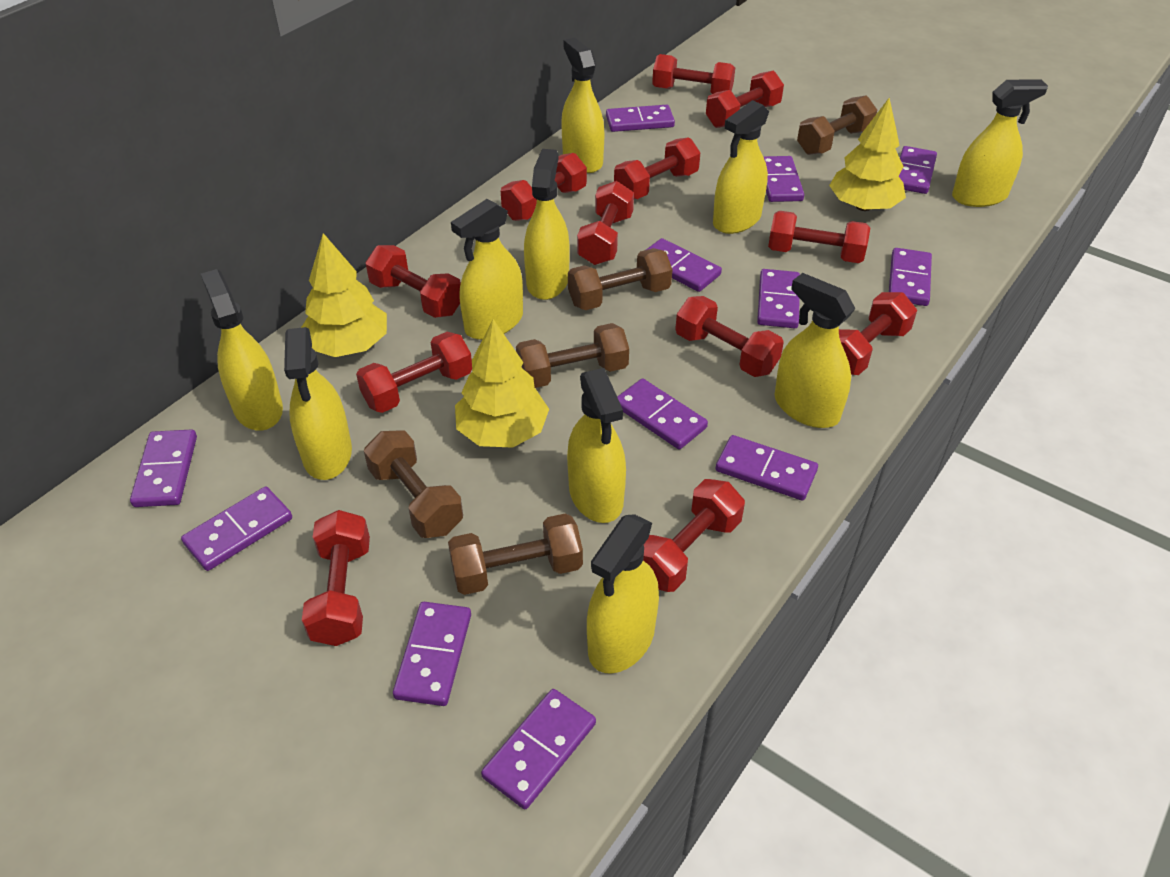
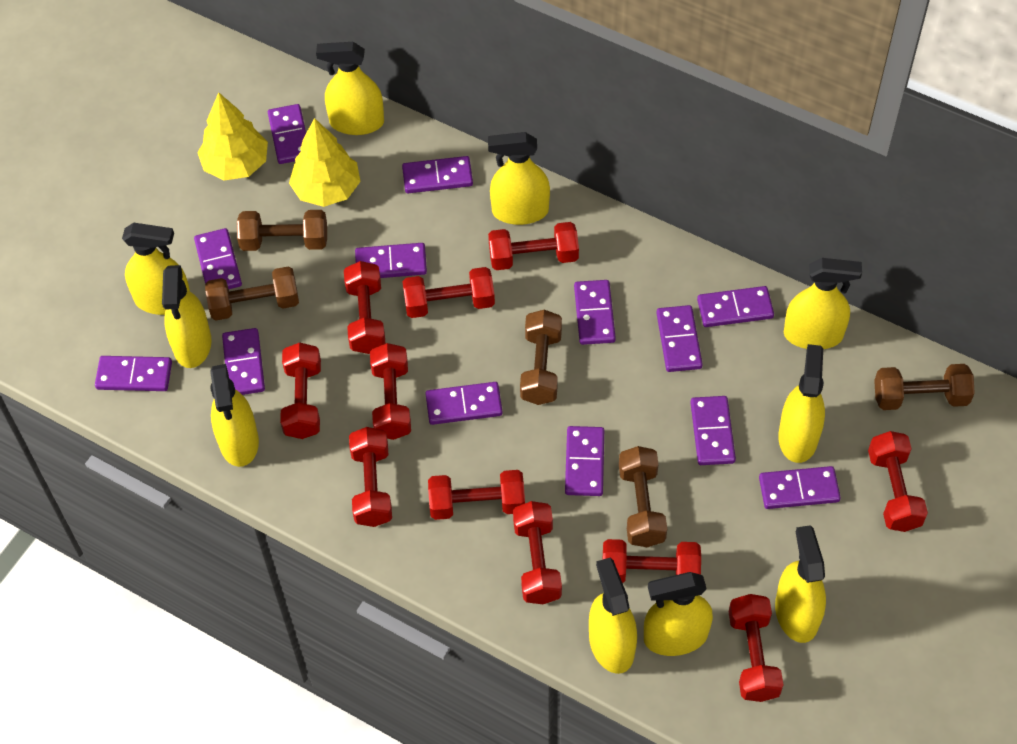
purple domino: [130,429,197,507] [181,486,292,571] [393,602,471,706] [481,689,596,809] [606,105,675,132] [617,378,708,449] [646,238,722,292] [716,435,818,501] [757,269,800,328] [763,156,804,202] [889,248,932,306] [899,146,937,194] = 12 -> [95,356,172,391] [194,228,242,289] [222,328,265,395] [268,104,306,164] [355,243,427,278] [402,156,473,193] [425,382,503,425] [565,426,604,496] [574,280,616,345] [656,305,702,372] [690,396,736,465] [697,286,774,327] [759,466,841,509] = 13
red dumbbell: [302,510,370,646] [356,332,472,413] [365,245,461,318] [501,153,587,221] [577,181,634,265] [614,137,700,199] [643,479,745,592] [652,54,735,94] [675,296,784,377] [706,71,784,128] [768,211,870,263] [839,292,917,375] = 12 -> [280,343,321,439] [344,261,386,354] [349,427,392,527] [370,343,411,440] [402,267,495,318] [428,470,525,520] [488,222,579,270] [513,501,562,604] [603,539,701,583] [729,594,784,702] [868,431,928,532] = 11
yellow tree: [301,233,387,357] [455,319,549,448] [829,98,906,211] = 3 -> [197,92,268,181] [289,118,361,207] = 2

